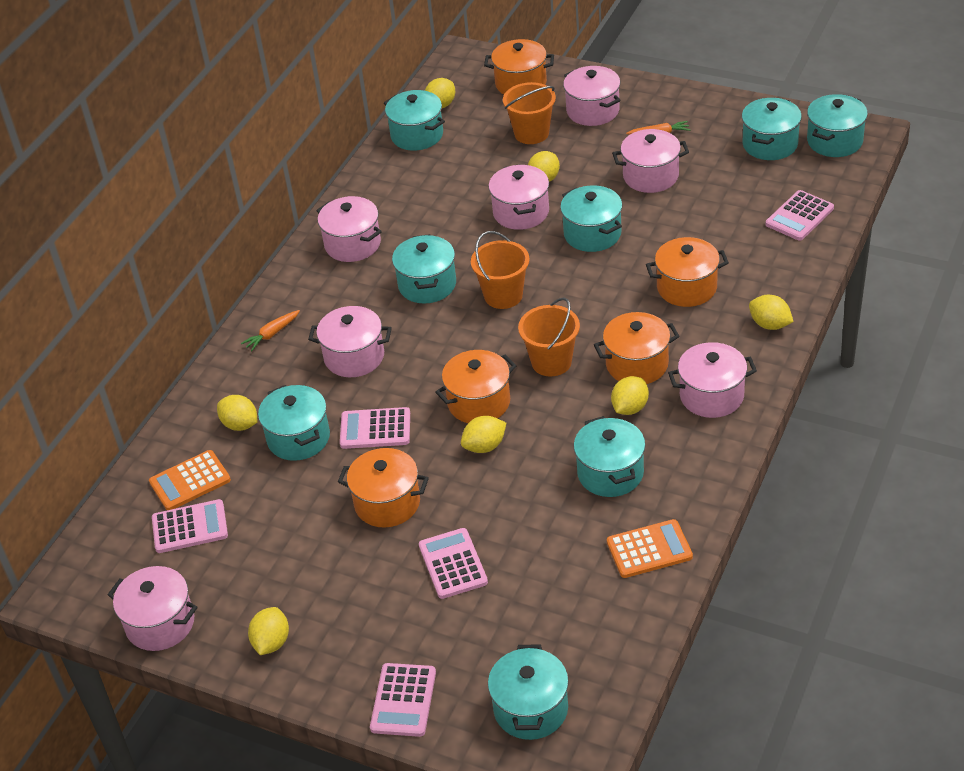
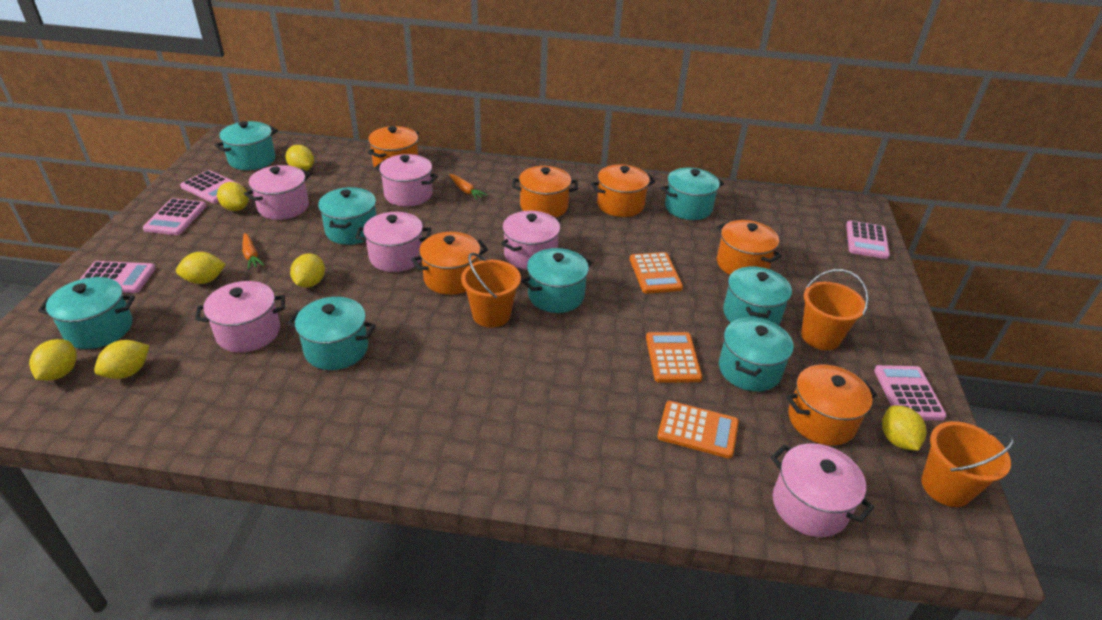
orange calculator: [149,450,231,510] [607,519,693,578] = 2 -> [630,252,683,293] [646,332,702,383] [657,401,739,459] = 3
orange pot: [338,448,429,528] [436,350,517,423] [484,39,554,94] [594,312,679,384] [646,237,729,307] = 5 -> [368,126,419,171] [411,232,488,295] [512,166,578,217] [591,165,655,217] [717,220,782,275] [786,365,877,446] = 6
pink pot: [108,566,197,651] [308,306,392,377] [317,196,382,262] [488,164,549,230] [563,66,621,126] [612,129,689,193] [668,342,757,418] = 7 -> [195,281,285,353] [244,165,311,220] [355,212,431,272] [375,154,438,206] [501,211,560,270] [771,443,874,537] = 6

